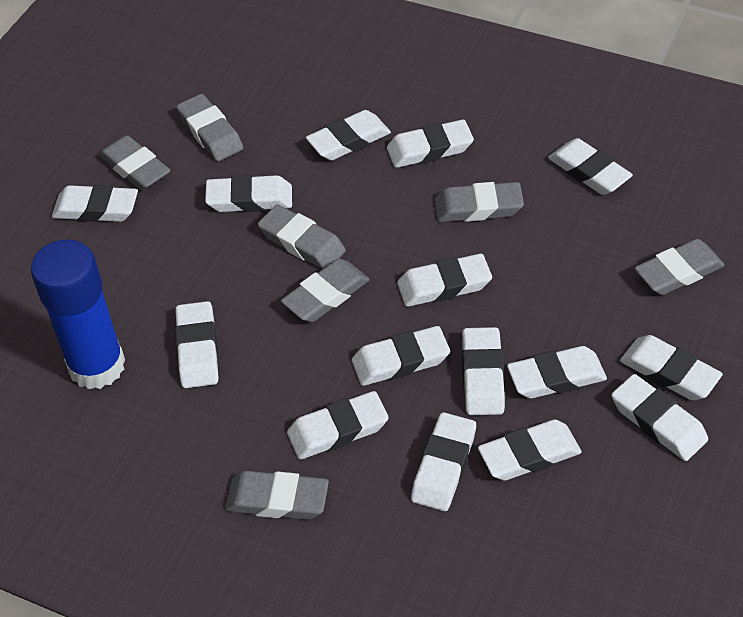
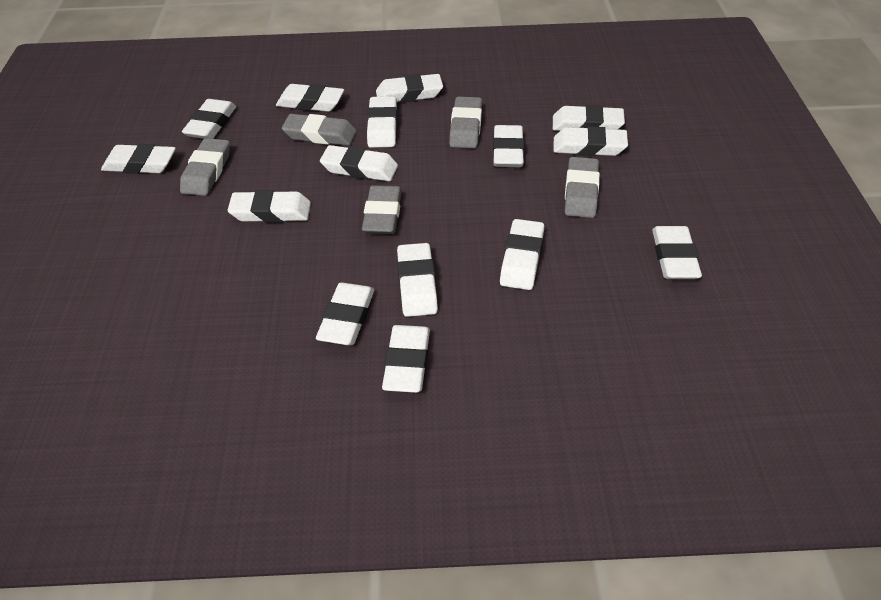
blue glue stick: [31,239,125,390] = 1 -> none = 0
grey eraser: [99,135,170,190] [176,94,243,161] [225,471,329,520] [258,205,346,269] [281,259,370,322] [435,182,524,222] [634,239,725,295] = 7 -> [180,138,230,196] [282,114,357,146] [362,185,402,234] [449,96,482,148] [565,157,600,218] = 5

